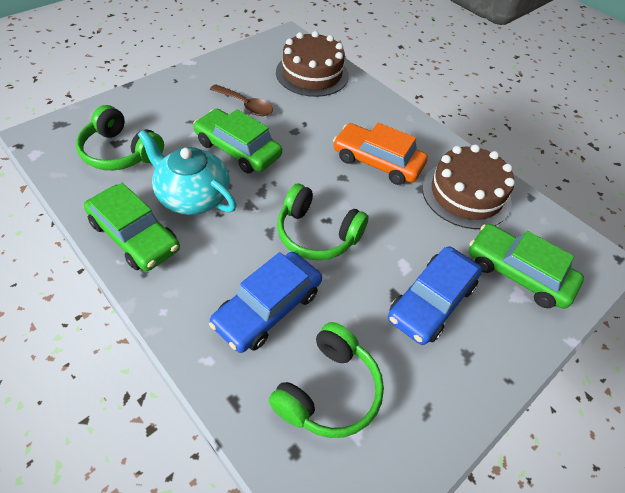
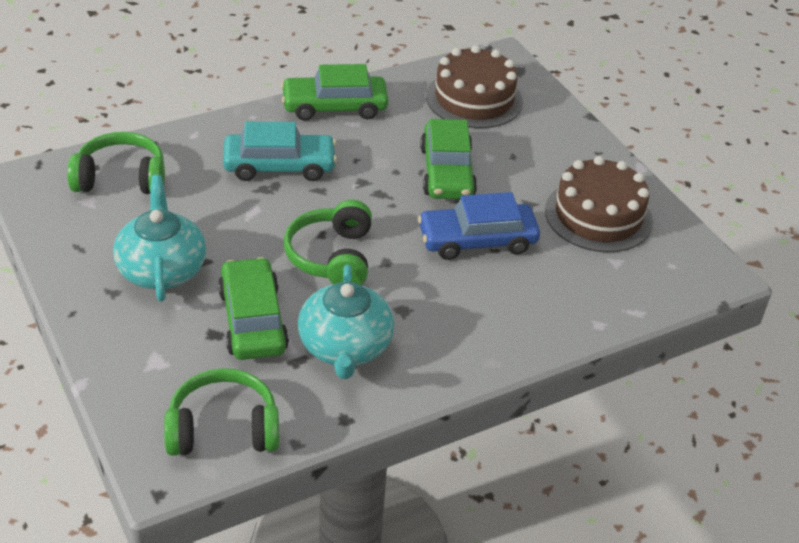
blue car: [209,252,322,353] [388,246,482,345] = 2 -> [418,192,540,260] = 1
brown spoon: [210,84,273,116] = 1 -> none = 0
orange car: [333,123,428,185] = 1 -> none = 0
turquoise car: none = 0 -> [223,122,337,181] = 1
turquoise teapot: [138,130,237,215] = 1 -> [113,175,206,301] [298,264,394,379] = 2

